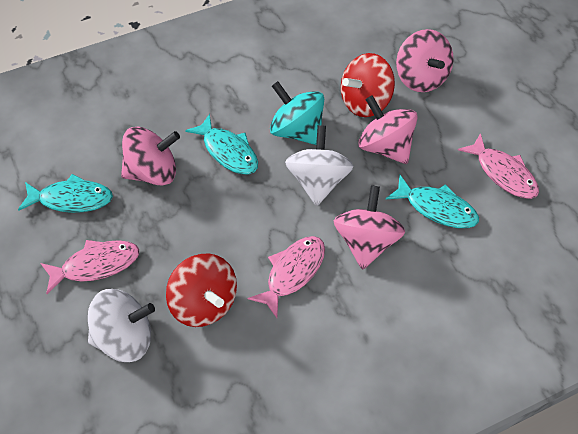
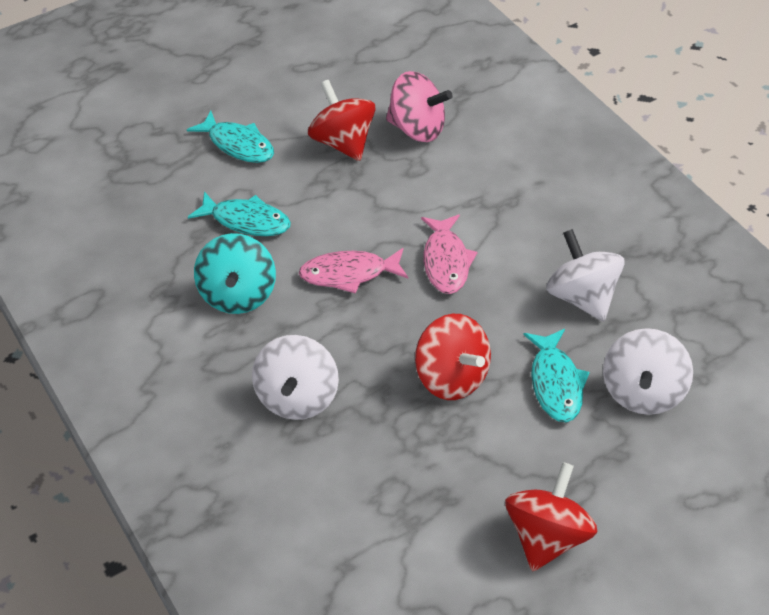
pink fish: [40,240,139,294] [247,236,325,318] [458,133,539,199] = 3 -> [299,248,408,294] [421,214,478,294] = 2
pink spinning top: [121,127,180,186] [334,185,405,270] [358,95,418,164] [396,29,453,92] = 4 -> [386,71,453,142] = 1
red spinning top: [166,254,237,327] [341,53,395,117] = 2 -> [308,80,375,161] [415,314,491,400] [505,462,597,571] = 3
white spinning top: [88,289,155,362] [285,125,354,206] = 2 -> [252,335,339,420] [546,229,624,321] [603,328,693,415] = 3

